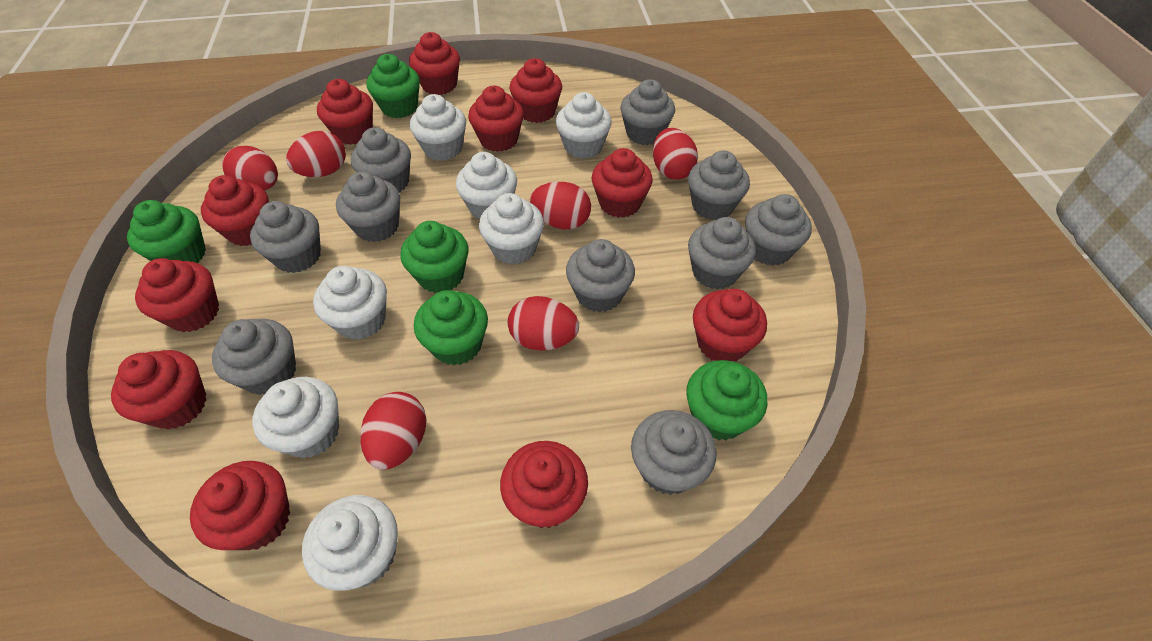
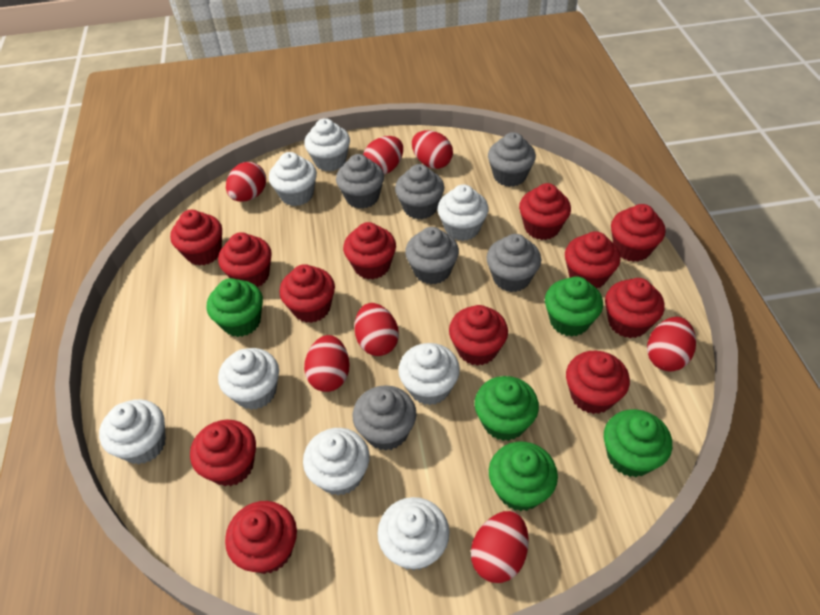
grey cupcake: [212,319,296,395] [250,201,321,273] [336,171,400,242] [351,127,411,192] [566,239,635,313] [620,79,675,145] [631,410,716,495] [688,150,750,220] [688,217,756,290] [745,194,812,266] = 10 -> [336,154,384,209] [353,385,417,451] [395,164,444,219] [405,227,459,284] [486,234,541,292] [488,132,536,187] = 6
red cupcake: [111,350,206,430] [135,258,219,332] [190,461,290,550] [201,175,269,246] [317,79,373,145] [409,32,460,95] [468,86,524,152] [500,441,588,528] [509,58,562,123] [592,148,653,218] [693,289,767,362] = 11 -> [170,210,222,266] [190,420,256,486] [218,232,272,287] [225,501,297,574] [279,264,335,323] [343,222,396,280] [449,305,508,366] [519,183,571,240] [565,231,620,288] [566,351,630,414] [605,278,665,338] [611,204,666,262] = 12
red egg: [222,146,278,191] [286,131,346,177] [361,392,427,470] [508,296,579,351] [530,182,591,229] [653,128,698,180] = 6 -> [226,162,266,202] [304,335,350,392] [354,303,399,356] [363,136,403,175] [412,130,453,169] [471,511,529,583] [647,317,696,371] = 7
white cupcake: [252,377,339,459] [302,495,398,591] [313,266,387,340] [410,94,466,161] [456,152,517,219] [479,193,544,265] [556,92,612,159] = 7 -> [99,399,166,464] [218,348,279,410] [269,152,317,206] [303,428,370,496] [304,118,350,172] [377,497,450,571] [398,343,460,405] [438,184,488,241] = 8

